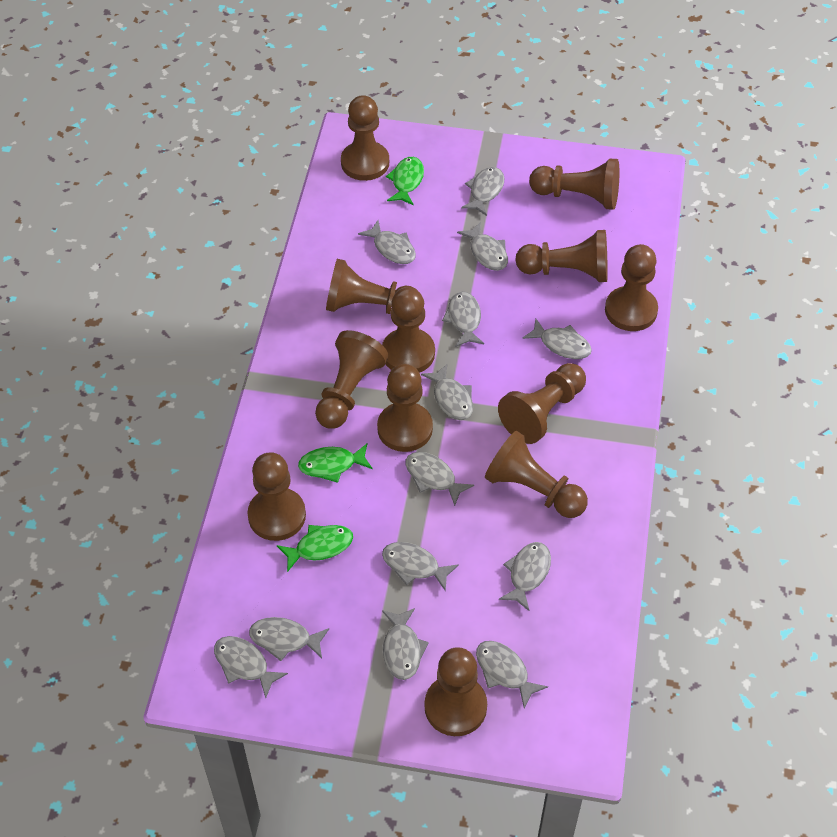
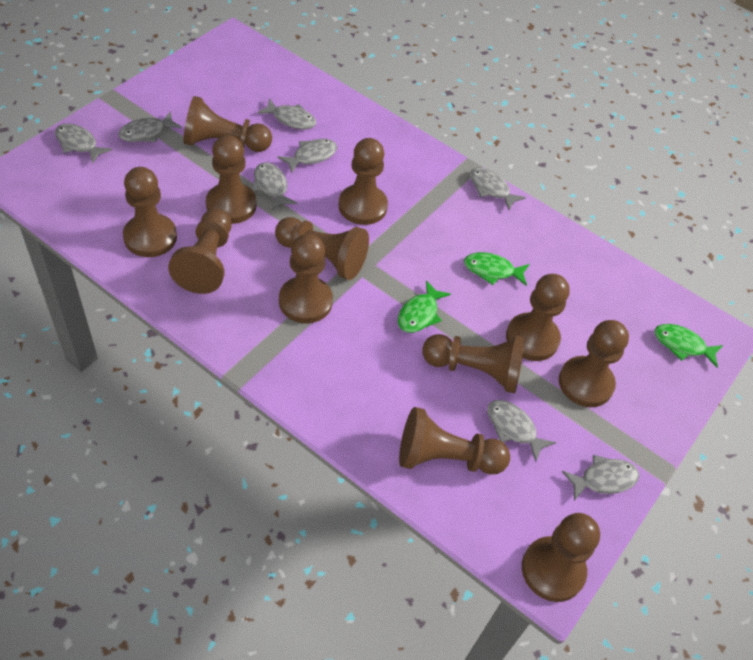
grey fish: [214,636,288,698] [249,617,329,661] [358,220,416,264] [382,542,459,591] [382,608,429,680] [406,452,474,506] [421,363,473,420] [442,291,484,347] [457,222,508,271] [461,167,504,216] [476,641,548,708] [499,542,551,611] [522,319,592,359] = 13 -> [55,123,112,164] [118,111,182,142] [252,162,297,210] [257,98,316,130] [278,139,337,174] [470,168,526,210] [487,400,556,462] [562,455,639,501] = 8

